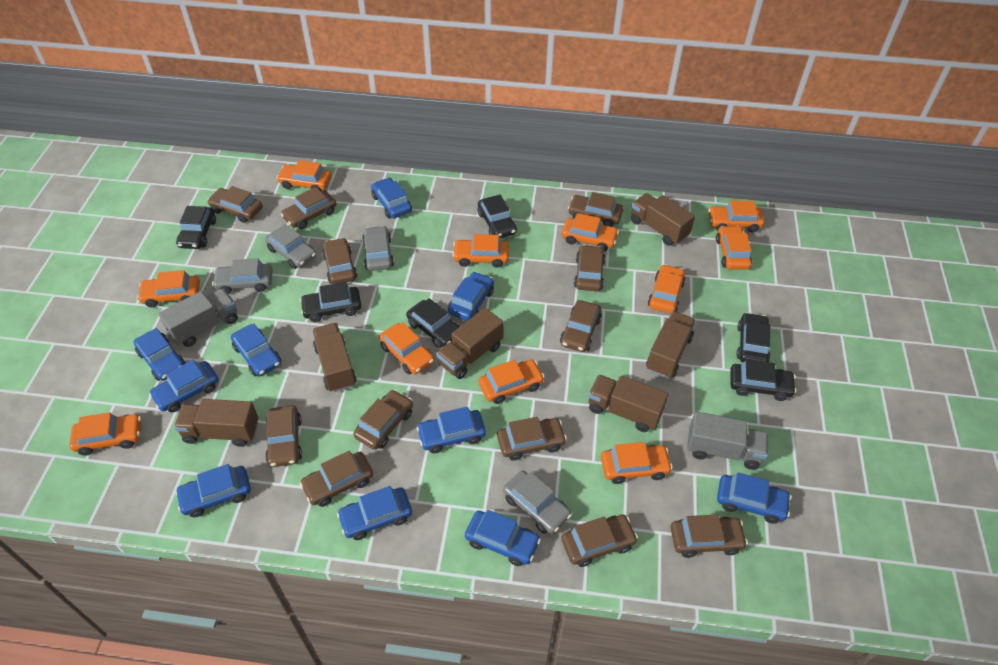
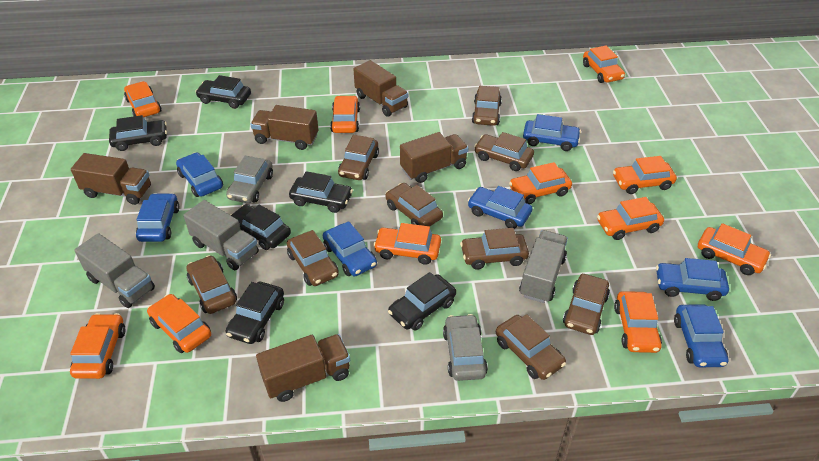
blue car: [133,328,186,381] [149,360,219,413] [175,464,251,517] [231,324,282,376] [337,486,412,540] [371,178,412,219] [416,407,486,454] [448,272,494,321] [465,510,541,566] [717,472,791,523] = 10 -> [136,193,179,242] [176,152,223,197] [323,221,377,276] [468,186,533,229] [523,114,581,151] [656,258,729,301] [674,304,728,367] = 7
brown car: [207,186,263,223] [265,405,302,467] [281,187,336,229] [300,451,373,507] [322,238,357,284] [353,390,413,450] [497,417,567,461] [560,300,602,352] [561,514,638,567] [568,192,623,227] [574,245,605,291] [670,514,748,558] = 12 -> [187,255,237,314] [287,230,339,286] [338,135,379,180] [386,183,443,226] [460,228,529,270] [472,86,502,126] [474,132,534,171] [496,314,566,380] [563,274,610,335] = 9
brown truck: [174,399,258,447] [312,323,356,392] [436,308,504,379] [588,375,668,432] [631,193,695,246] [646,311,696,378] = 6 -> [71,153,151,205] [250,105,318,150] [256,334,350,402] [354,60,408,117] [400,132,468,183] = 5
grey car: [212,258,273,294] [265,224,317,269] [362,226,394,271] [503,470,572,534] = 4 -> [226,156,273,203] [443,314,488,381] = 2
grey truck: [158,289,238,347] [687,411,768,470] = 2 -> [74,233,155,308] [184,200,259,270] [519,230,568,303] = 3

